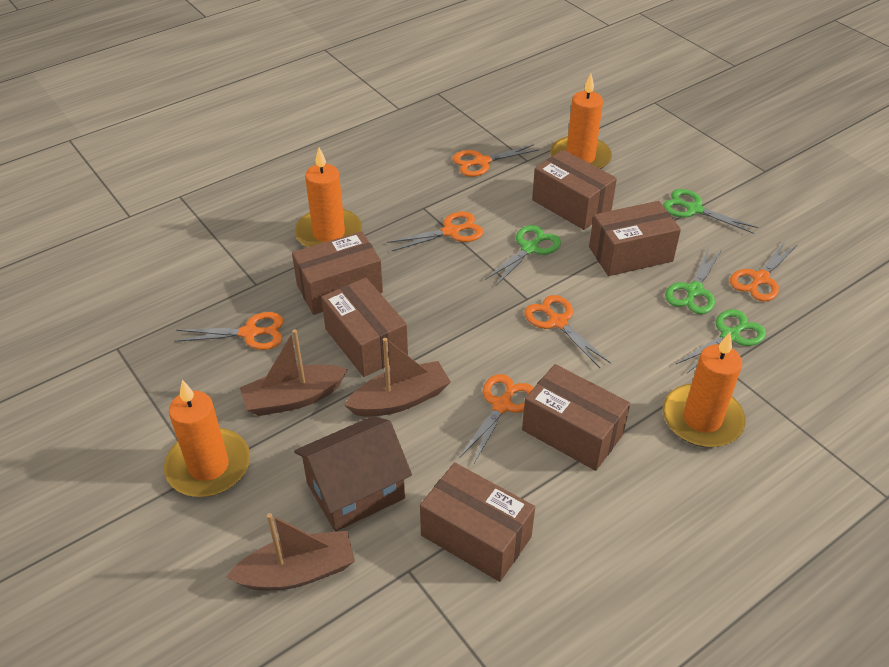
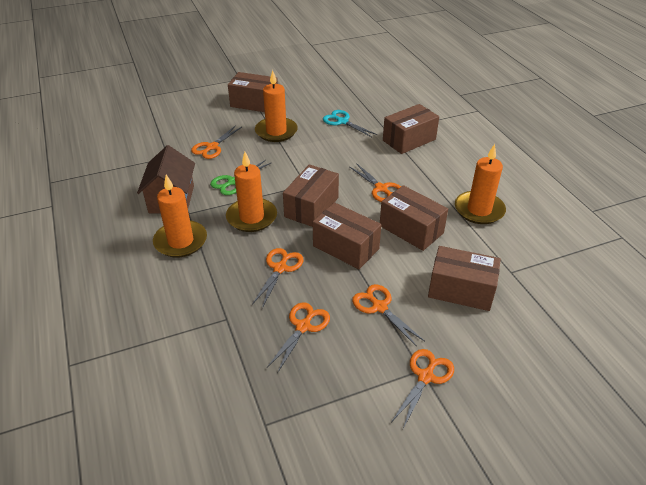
brown boat: [226,513,355,590] [240,329,348,416] [344,338,451,417] = 3 -> none = 0
green scissors: [485,225,561,287] [663,189,758,234] [665,248,721,314] [676,309,766,373] = 4 -> [210,160,271,195] = 1
turquoise scissors: none = 0 -> [323,110,377,137] = 1

